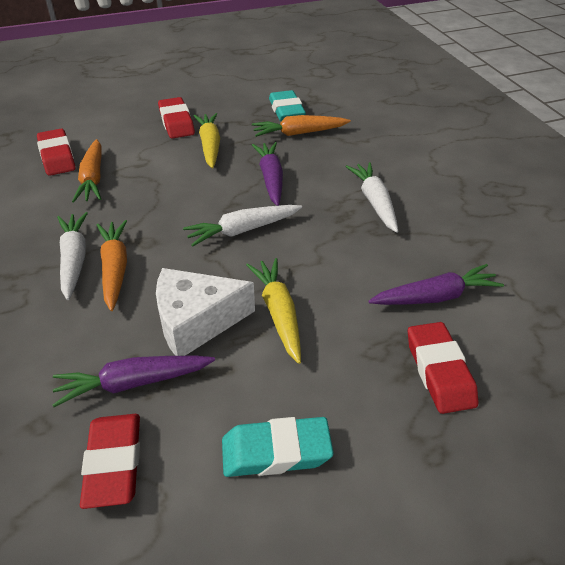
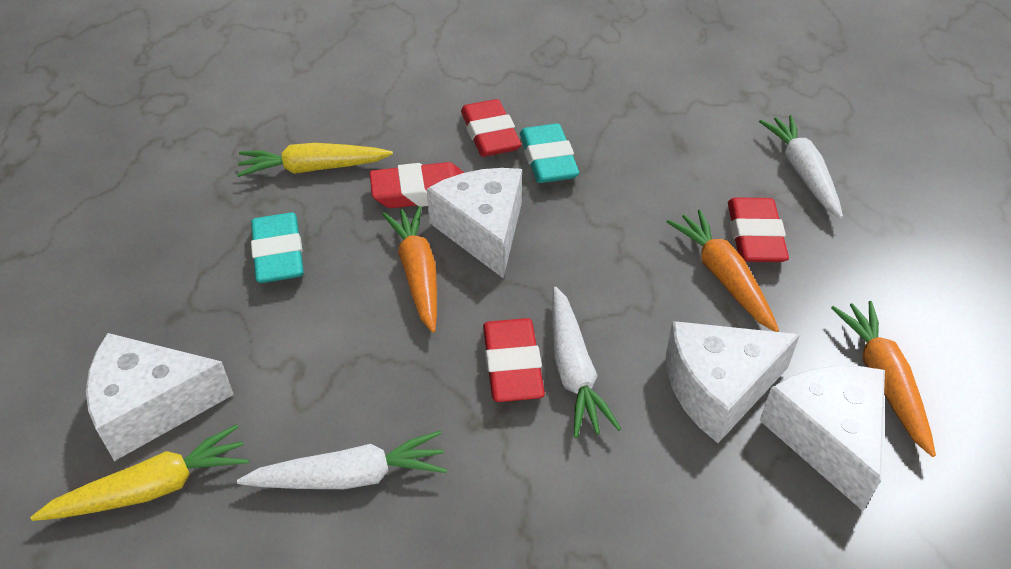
purple carrot: [53,356,215,407] [252,142,283,206] [368,264,504,305] = 3 -> none = 0
white cheese: [156,268,255,356] = 1 -> [86,333,234,461] [427,168,522,278] [666,321,800,443] [759,366,885,511] = 4

